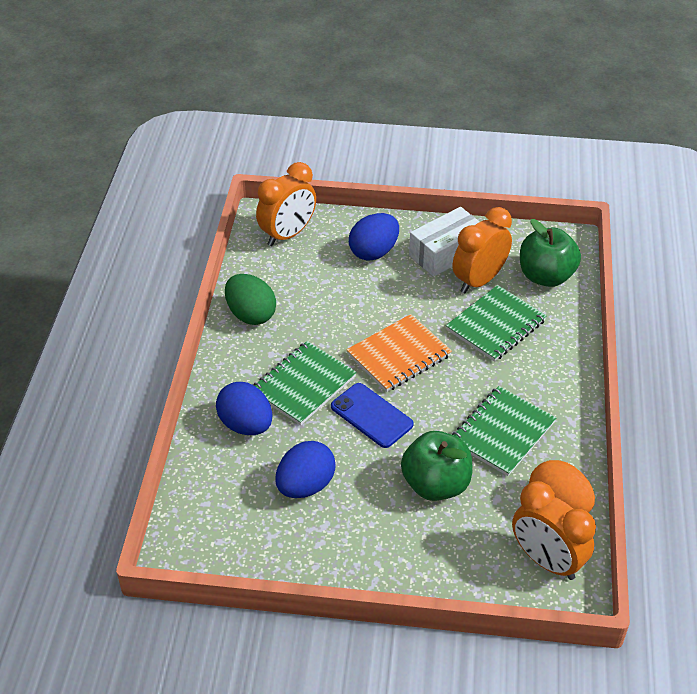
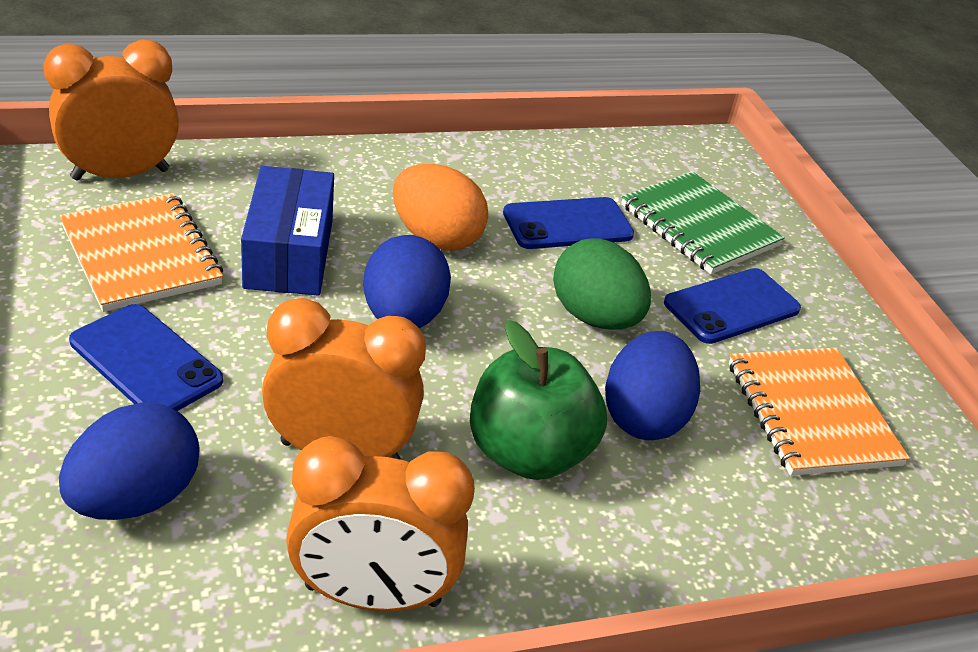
blue box: none = 0 -> [241,166,334,296] = 1
blue phone: [331,383,414,448] = 1 -> [69,304,223,411] [503,197,634,249] [664,268,801,344] = 3
green apple: [401,431,472,501] [520,219,581,287] = 2 -> [470,320,607,480] = 1
green notebook: [254,341,357,425] [446,285,547,362] [452,386,556,476] = 3 -> [621,172,785,274] = 1
orange notebook: [346,314,452,392] = 1 -> [60,193,223,312] [729,348,910,476] = 2
white box: [409,207,480,277] = 1 -> none = 0

